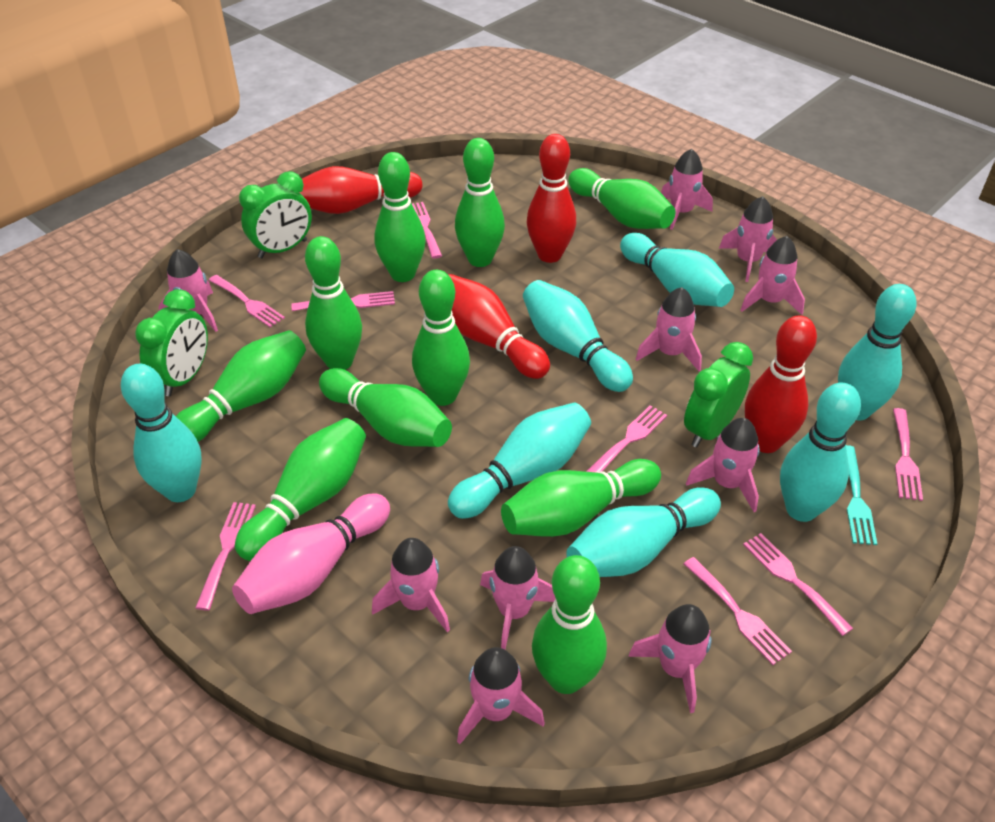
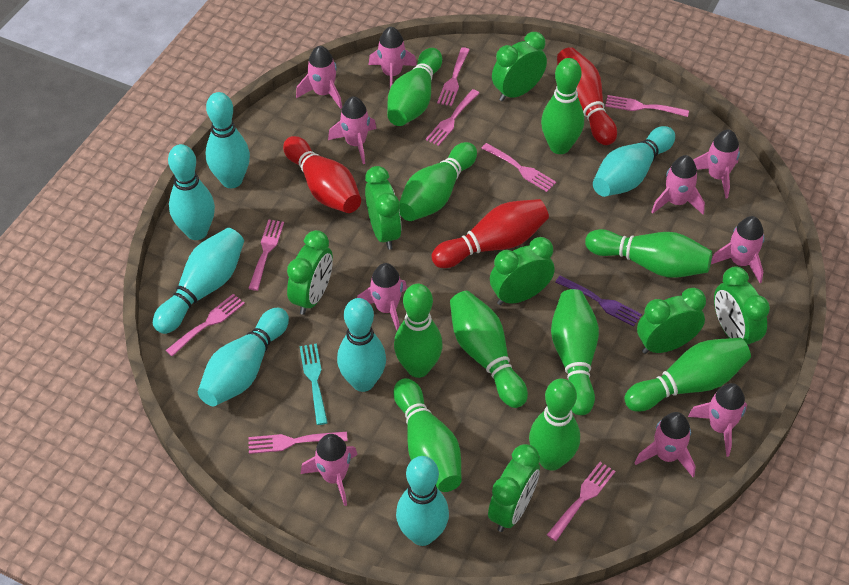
green clock: [135,289,208,396] [239,171,312,258] [684,342,753,447] = 3 -> [287,230,333,315] [365,166,401,250] [488,444,540,532] [490,237,555,305] [492,32,547,102] [637,288,706,354] [714,266,770,347] = 7
pink bowling pin: [232,493,390,614] = 1 -> none = 0
purple fork: none = 0 -> [555,276,642,327] = 1
red bowling pin: [299,166,422,214] [448,274,550,379] [527,134,576,263] [745,315,817,453] = 4 -> [283,136,361,213] [431,199,549,268] [557,47,617,145] = 3

